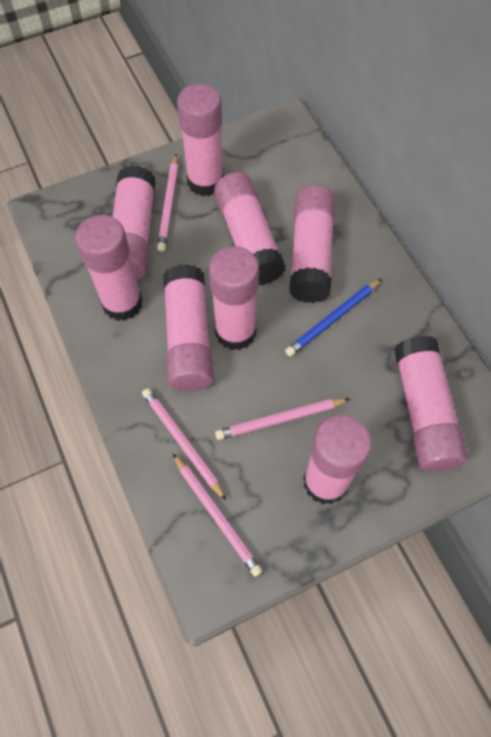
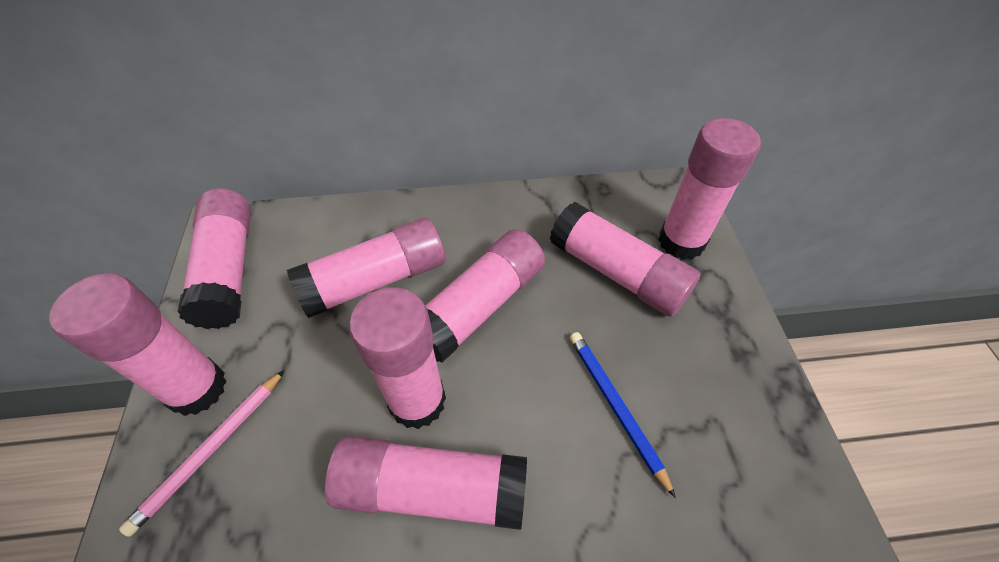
pink glue stick: [75,215,143,321] [113,165,156,280] [163,264,214,391] [177,84,224,196] [209,246,259,350] [214,172,286,285] [289,185,336,303] [303,415,372,505] [394,335,468,472] = 9 -> [49,273,227,416] [178,188,251,329] [287,218,445,318] [325,436,527,530] [349,287,446,429] [425,229,545,363] [550,202,700,317] [658,118,761,260] = 8
pink pencil: [142,388,226,500] [157,154,178,252] [173,454,262,577] [215,398,349,440] = 4 -> [119,370,284,537] = 1

